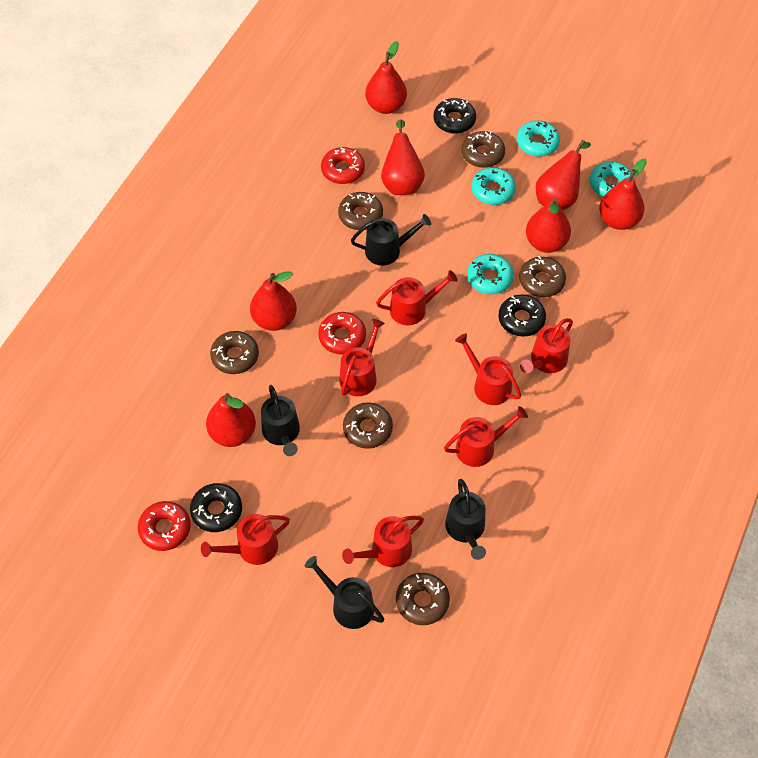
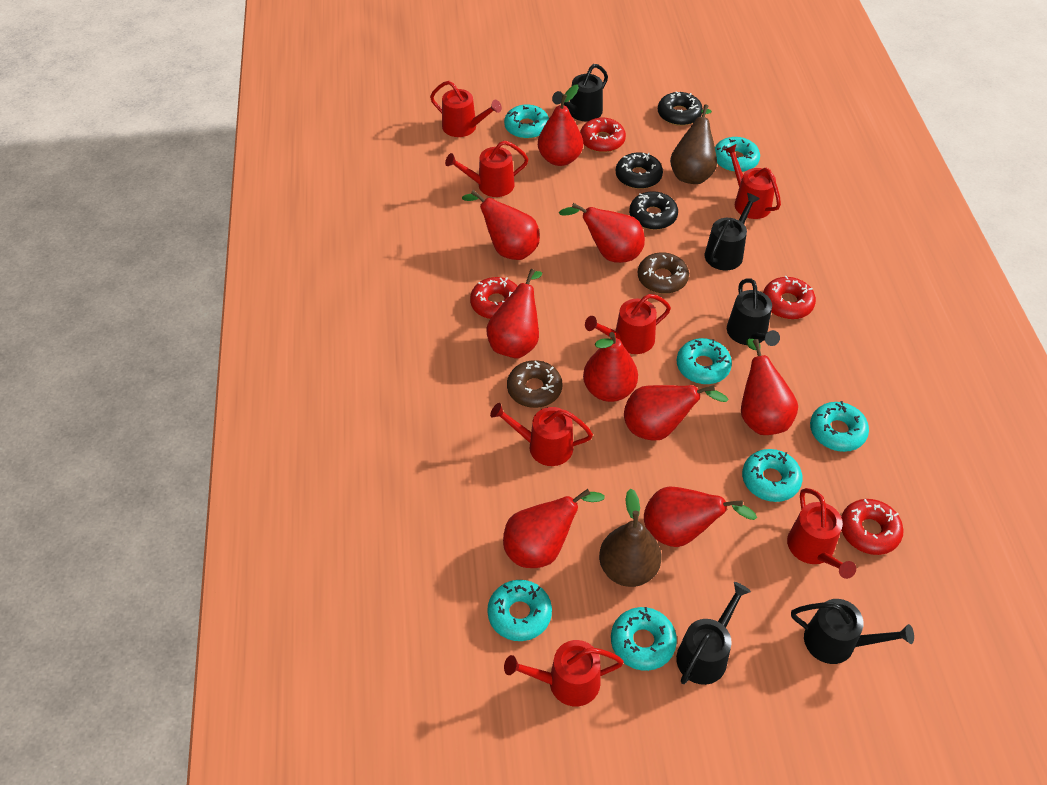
black watering can: [261,385,300,456] [304,556,384,629] [351,214,431,266] [445,479,486,560] = 4 -> [552,64,608,121] [676,582,751,685] [704,193,760,270] [727,278,780,346] [791,599,914,664] = 5
brown donut: [210,331,259,374] [338,192,383,230] [343,403,393,449] [396,573,450,625] [461,131,505,168] [519,256,566,297] = 6 -> [507,360,562,408] [638,252,689,294] = 2
brown pear: none = 0 -> [599,489,661,587] [670,104,717,184] = 2
red donut: [138,501,191,551] [318,312,366,354] [321,147,365,184] = 3 -> [470,277,517,319] [580,118,626,152] [763,276,816,319] [841,499,904,555] = 4
red pear: [206,393,256,447] [250,271,297,331] [365,41,407,114] [381,120,425,195] [526,197,571,253] [536,140,591,210] [599,159,647,230] = 7 -> [462,190,540,260] [486,269,542,358] [503,489,605,568] [538,84,583,166] [558,203,645,263] [583,332,638,402] [624,385,729,441] [644,487,757,547] [741,339,798,435] = 9
turquoise donut: [467,254,514,294] [471,167,516,205] [517,120,560,157] [590,161,634,197] = 4 -> [487,580,552,641] [504,105,549,139] [611,607,677,671] [677,338,732,384] [715,137,760,172] [742,449,803,502] [810,401,869,452] = 7

